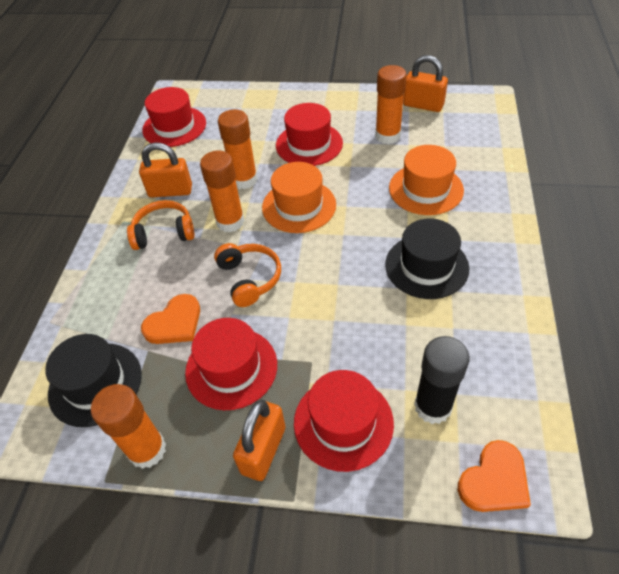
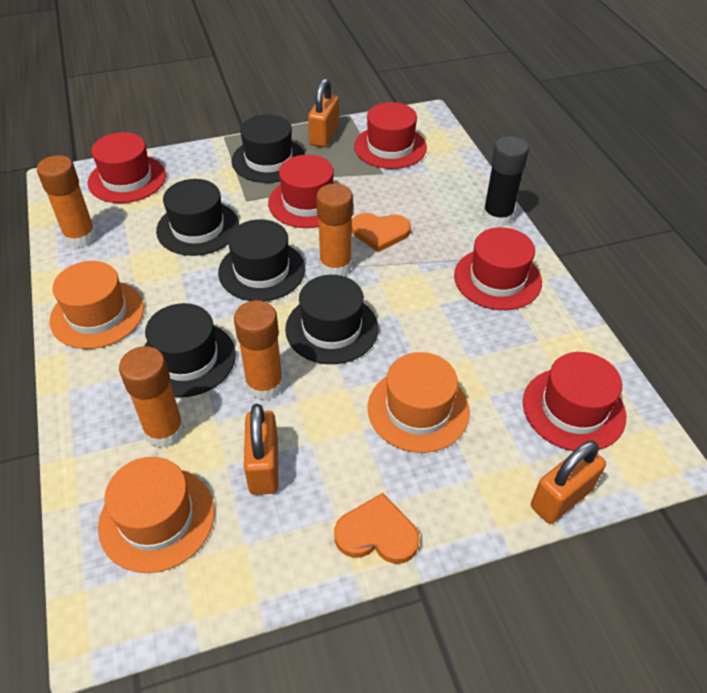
black hat: [45,334,142,427] [385,218,469,299] = 2 -> [144,303,236,397] [156,179,239,256] [218,219,305,301] [231,114,305,183] [285,275,378,364] = 5
orange hat: [262,162,336,233] [389,145,464,215] = 2 -> [50,261,144,349] [98,457,215,573] [368,352,470,453] = 3
orange headphones: [127,200,195,250] [214,243,281,307] = 2 -> none = 0
red hat: [142,87,206,147] [185,318,277,410] [276,103,343,166] [294,370,394,472] = 4 -> [88,132,166,203] [268,155,335,228] [354,102,427,169] [454,227,542,310] [523,352,626,451] = 5

